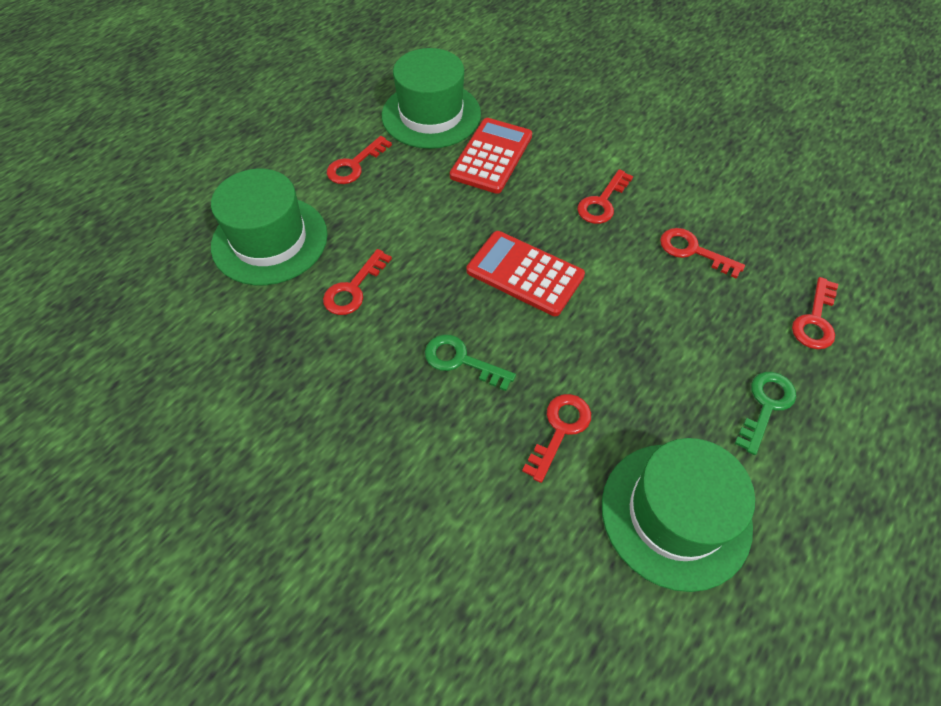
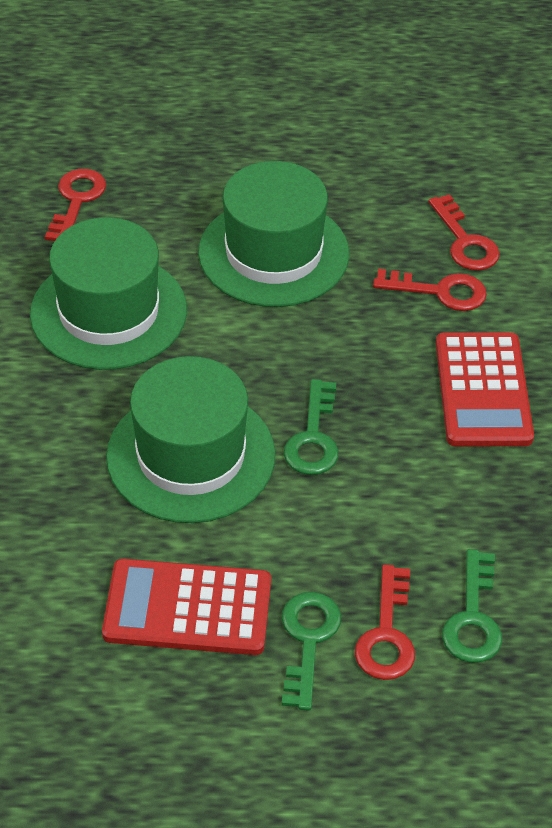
green key: [425,334,516,391] [734,372,796,455] = 2 -> [282,592,341,711] [283,379,339,475] [442,549,502,663] = 3
red key: [323,249,392,315] [327,136,392,184] [522,394,591,483] [577,169,633,224] [660,228,745,279] [792,277,838,349] = 6 -> [45,169,106,241] [355,564,415,680] [373,269,487,311] [428,194,500,271] = 4

